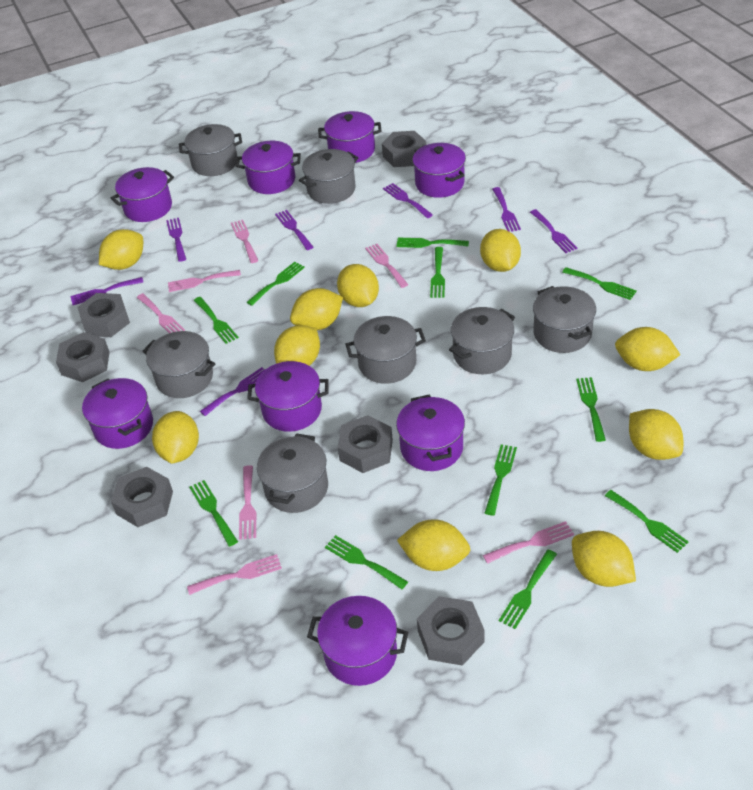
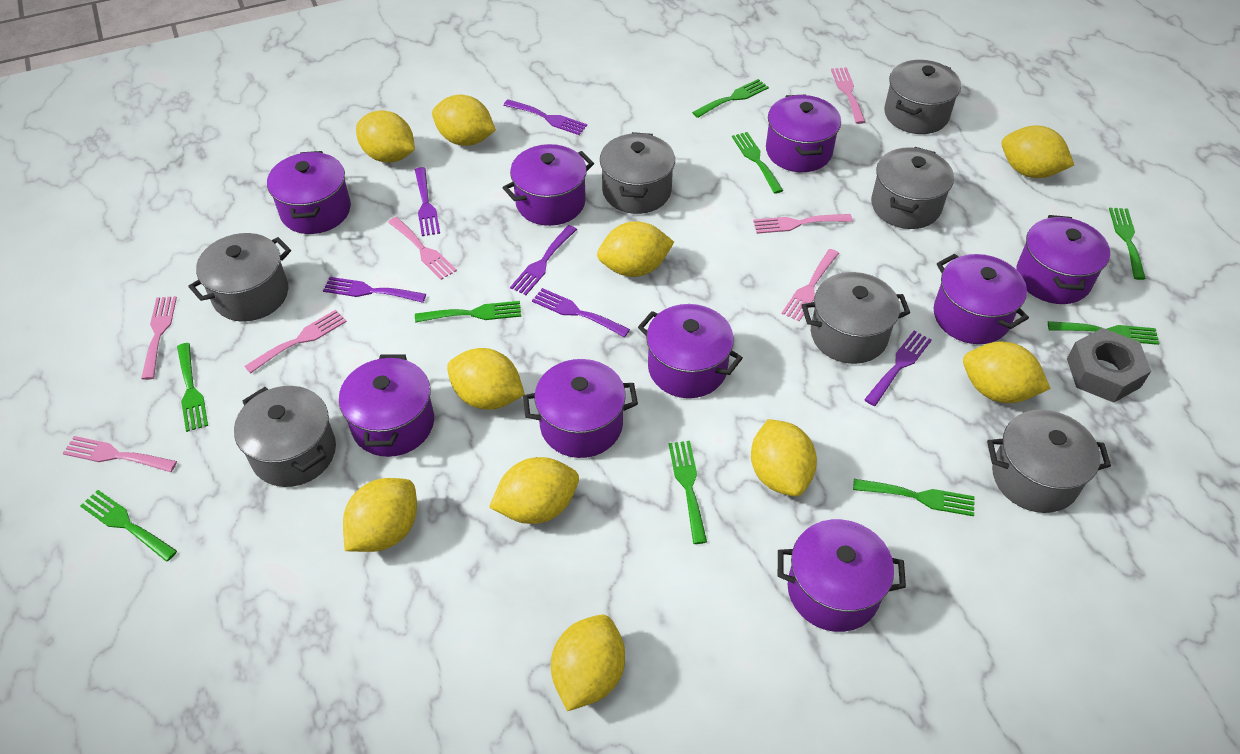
green fork: [189,480,238,546] [194,297,239,344] [247,262,305,306] [325,535,408,589] [396,238,469,248] [430,247,445,298] [485,444,517,516] [499,549,557,629] [562,267,637,300] [576,377,606,442] [605,490,689,553] = 11 -> [80,490,177,562] [177,343,208,432] [415,301,521,323] [669,441,707,544] [692,79,769,118] [732,132,784,194] [853,479,974,516] [1048,321,1159,345] [1109,208,1146,280] = 9
grey nut: [56,332,109,382] [77,293,130,337] [111,467,173,527] [337,415,393,473] [382,131,426,167] [417,596,484,666] = 6 -> [1067,328,1151,403] = 1
purple fork: [70,277,143,305] [166,218,186,262] [200,367,265,416] [275,210,314,250] [383,183,433,218] [492,187,521,232] [530,209,578,253] = 7 -> [323,277,426,303] [415,167,440,236] [503,100,587,135] [510,225,577,295] [532,288,630,337] [864,331,932,406] = 6
purple pot: [82,378,153,449] [110,167,174,222] [236,141,301,194] [247,361,329,432] [307,596,408,686] [318,111,381,163] [396,395,465,471] [412,143,466,198] = 8 -> [267,151,351,234] [339,355,434,457] [503,144,594,226] [523,359,638,458] [638,304,743,398] [766,94,841,172] [778,519,906,632] [934,254,1029,344] [1016,215,1110,304] = 9

